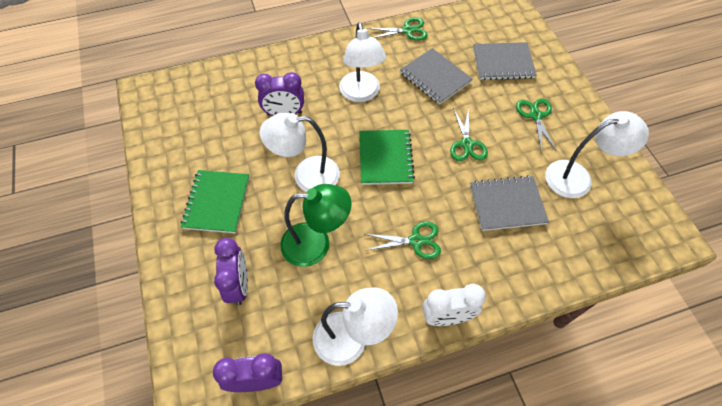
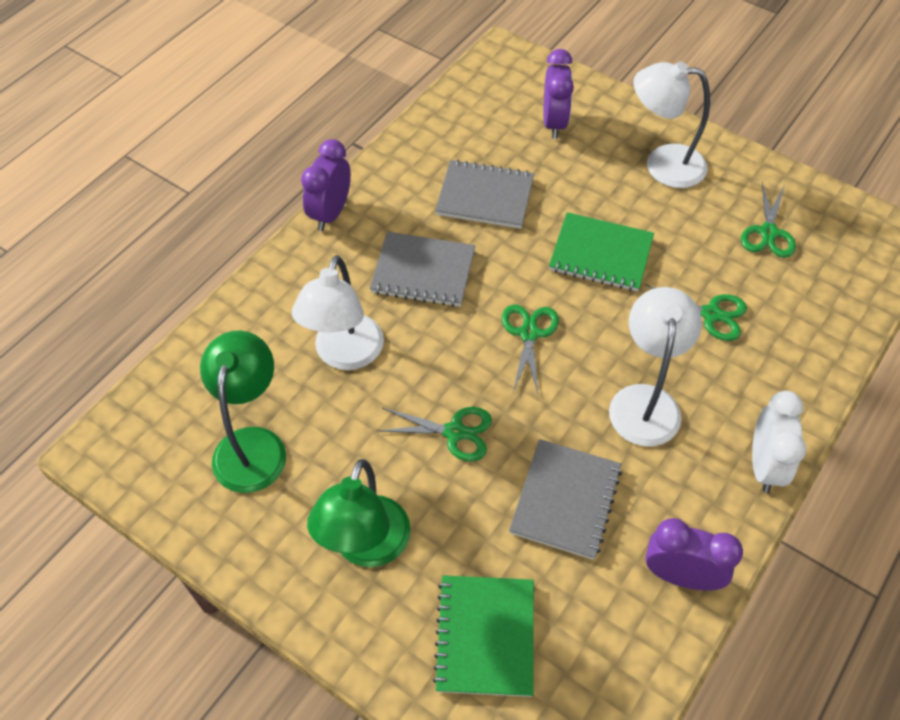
green lamp: [280,184,352,267] = 1 -> [200,331,286,493] [307,459,411,567] = 2
white lamp: [260,113,340,192] [313,288,398,366] [339,22,386,102] [545,111,649,198] = 4 -> [292,255,384,370] [609,287,702,446] [634,61,710,188] = 3

